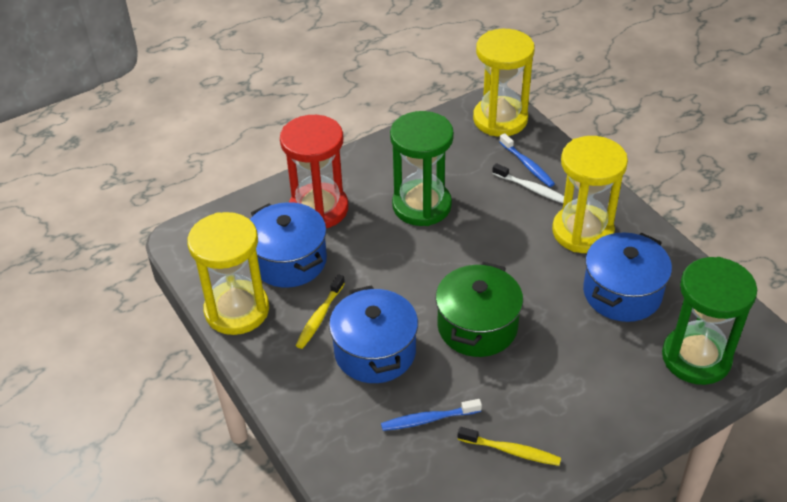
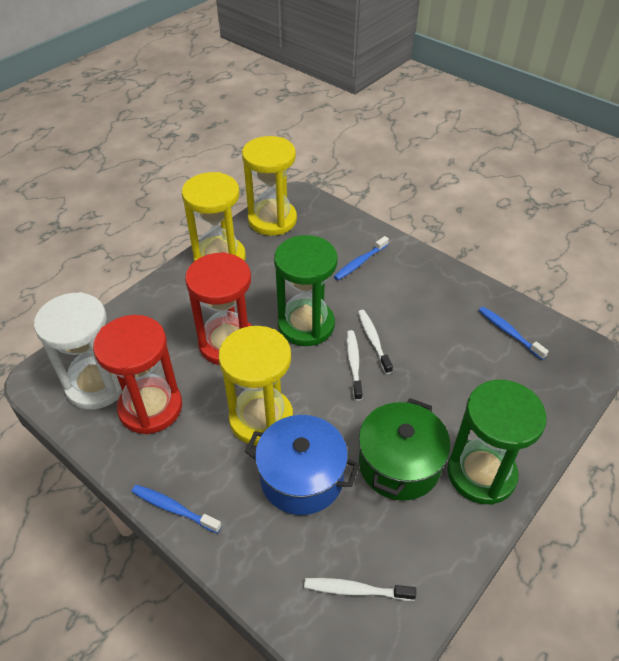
blue pot: [250,202,327,288] [329,285,418,383] [583,233,672,322] = 3 -> [245,415,359,515] = 1
blue toothbrush: [381,399,482,431] [499,133,555,187] = 2 -> [132,485,222,533] [334,236,389,280] [479,307,549,360] = 3
red hourglass: [280,115,348,228] = 1 -> [93,315,182,434] [185,252,252,365] = 2
white hourglass: none = 0 -> [34,292,122,409] = 1
white toothbrush: [492,163,564,203] = 1 -> [304,578,416,601] [346,330,362,401] [358,310,393,374] = 3
yellow toothbrush: [296,274,345,349] [458,427,561,466] = 2 -> none = 0

